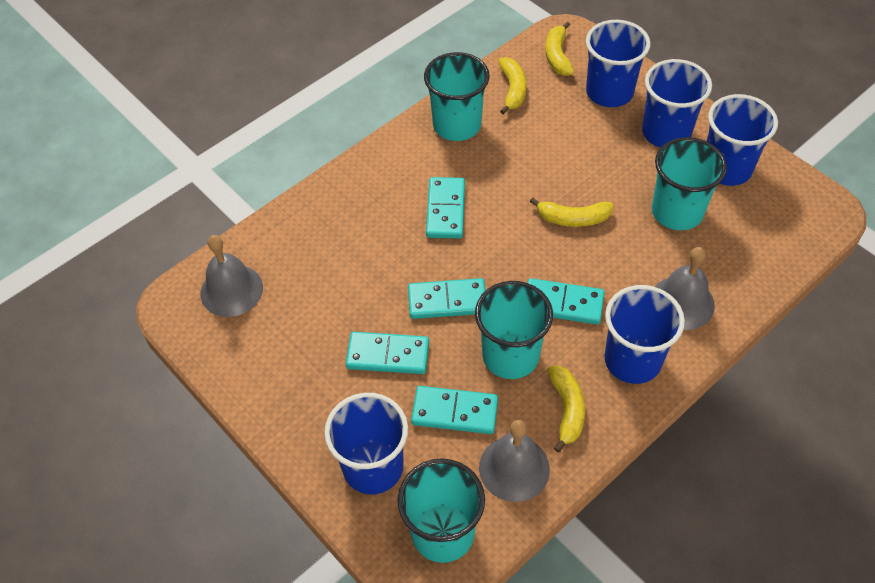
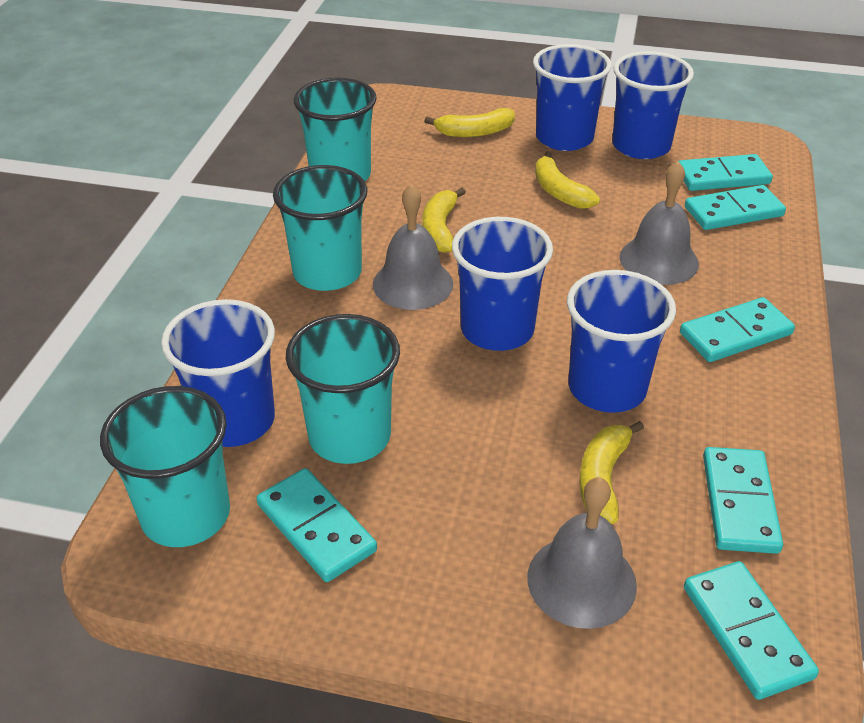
turquoise domino: [346,332,429,374] [408,278,486,319] [411,386,498,434] [426,177,465,238] [527,278,605,325] = 5 -> [256,468,377,582] [679,154,773,191] [680,297,795,362] [684,561,819,700] [685,185,786,230] [703,447,783,554] = 6

